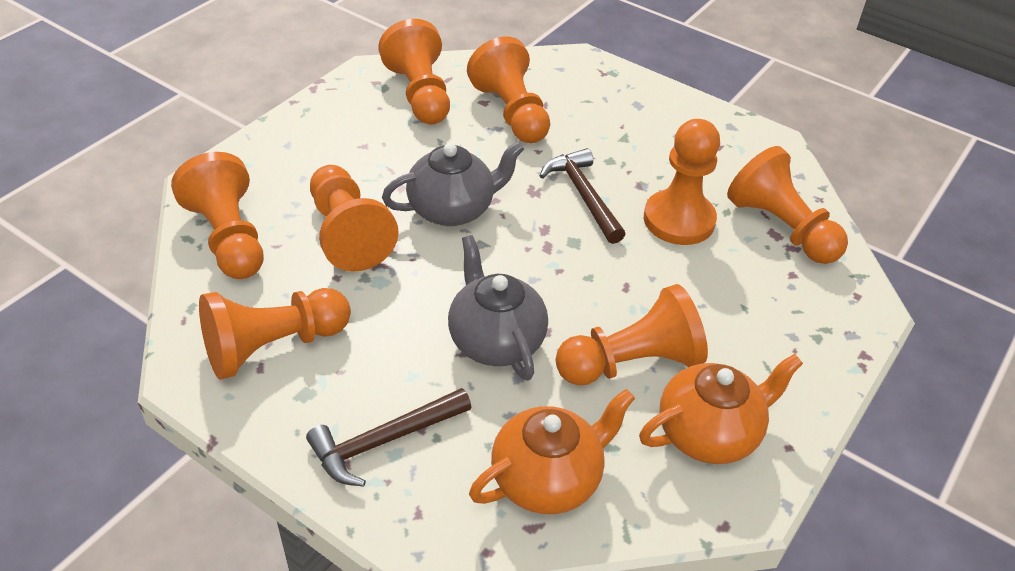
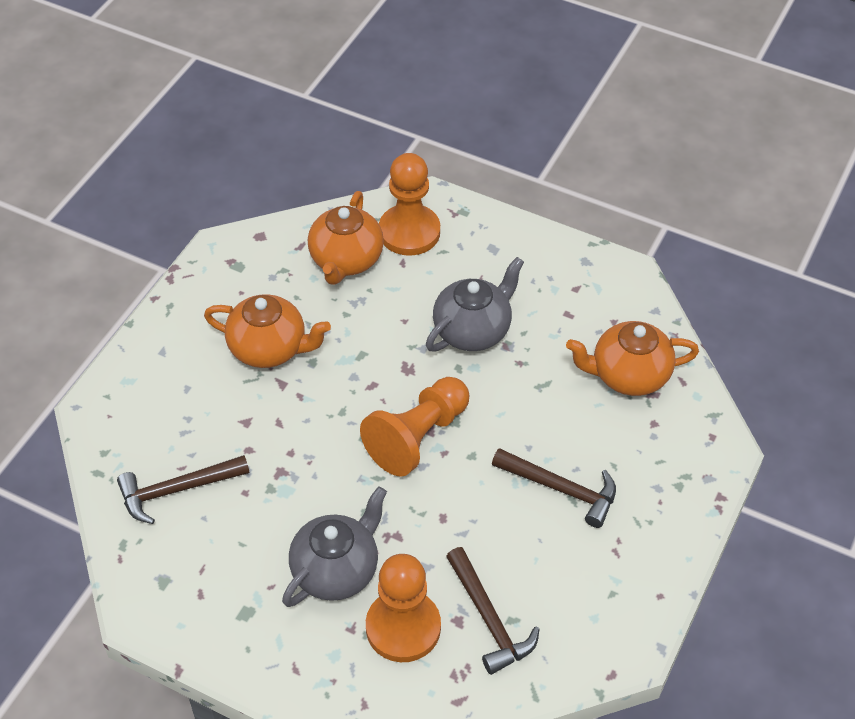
brown hammer: [306,388,471,487] [540,148,625,244] = 2 -> [117,455,249,524] [446,547,540,675] [492,448,616,528] = 3
orange pawn: [171,152,264,279] [199,288,351,380] [310,165,399,272] [378,19,450,124] [467,37,550,143] [555,284,708,385] [644,119,720,245] [727,146,848,264] = 8 -> [360,377,469,477] [366,554,441,662] [379,153,440,256] = 3
orange teapot: [469,389,635,514] [639,354,803,464] = 2 -> [204,294,331,368] [308,191,384,285] [566,321,699,396] = 3

